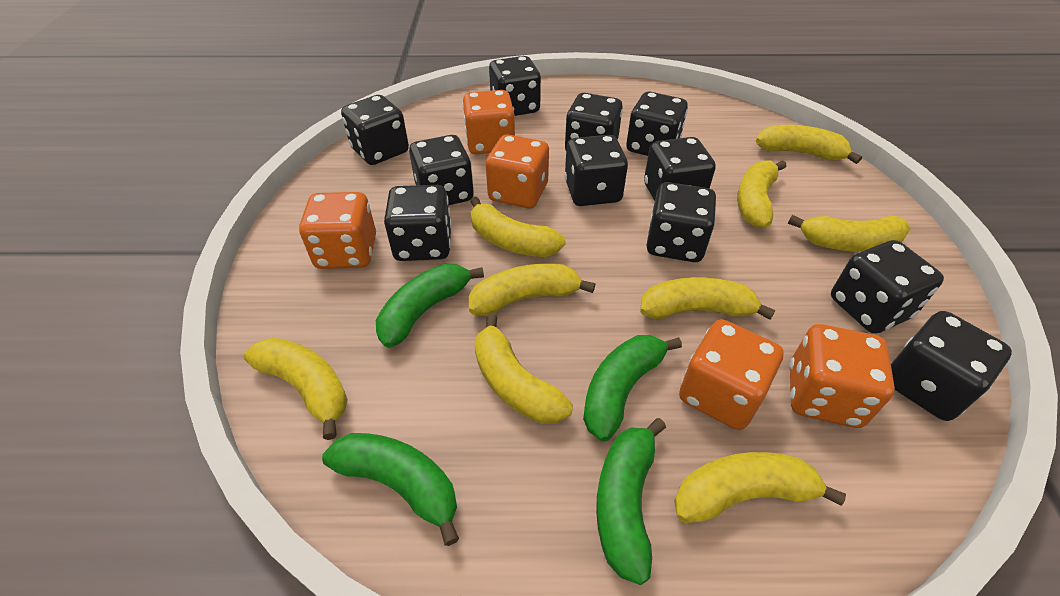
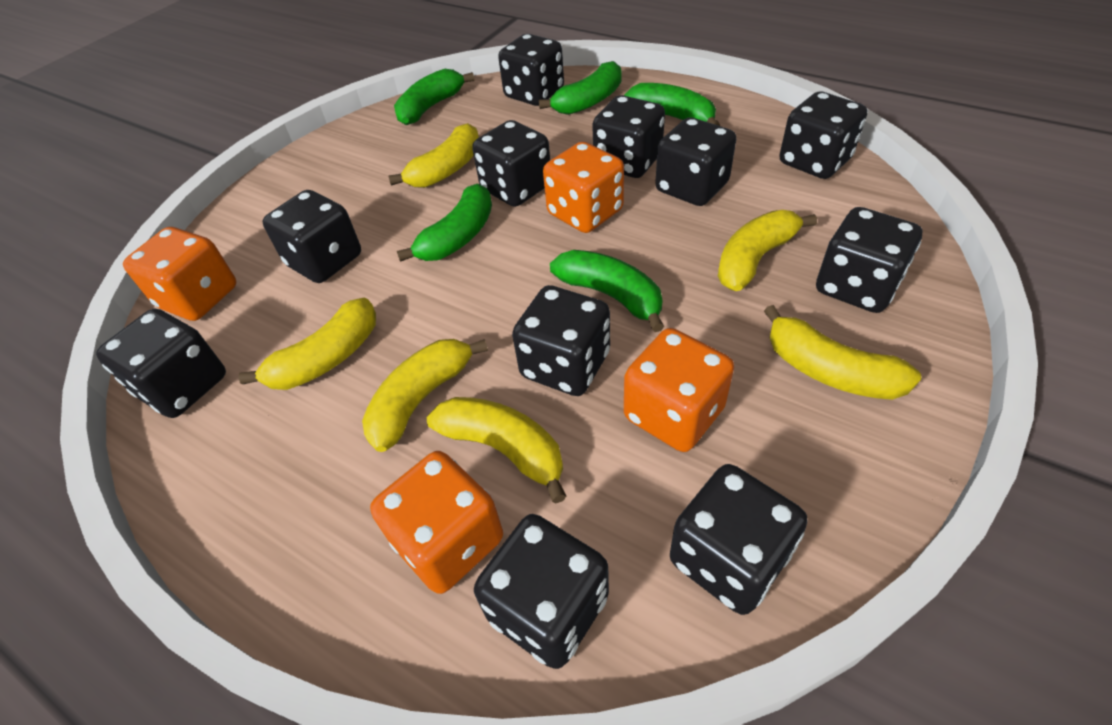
green banana: [322,433,459,546] [376,264,484,348] [583,335,682,442] [596,418,666,585] = 4 -> [394,69,475,125] [397,183,492,262] [539,61,622,115] [550,250,664,332] [624,83,720,126] = 5
orange dice: [299,192,376,269] [462,90,515,155] [486,135,549,208] [679,319,784,430] [789,324,895,428] = 5 -> [123,227,236,321] [370,451,503,594] [543,142,624,233] [624,328,734,452] = 4
yellow banana: [244,338,348,440] [469,263,595,316] [470,197,566,257] [474,314,573,424] [640,277,775,320] [674,452,846,523] [737,160,786,228] [756,125,862,164] [788,215,911,252] = 9 -> [238,298,376,390] [362,339,488,452] [389,123,479,188] [427,397,566,503] [718,210,817,291] [764,305,922,400] = 6

